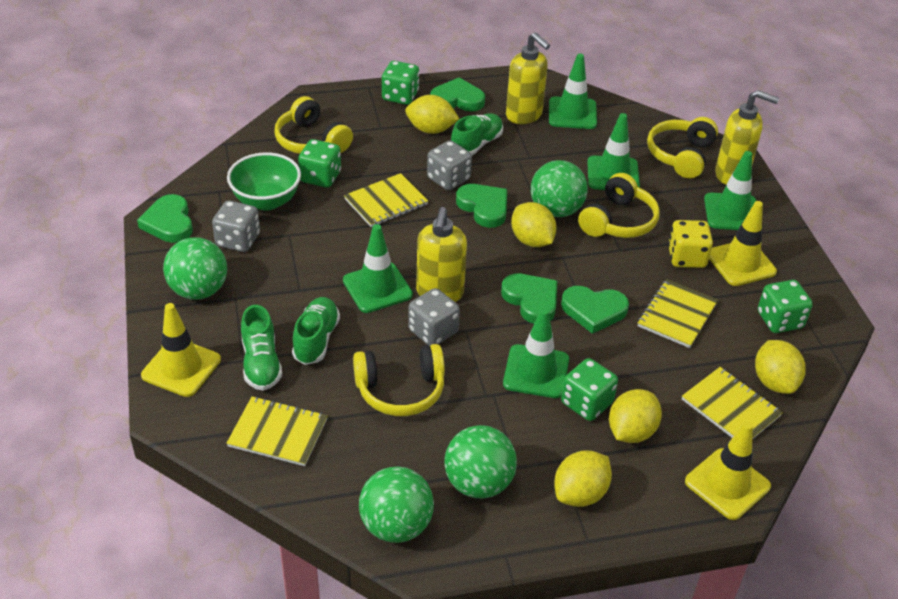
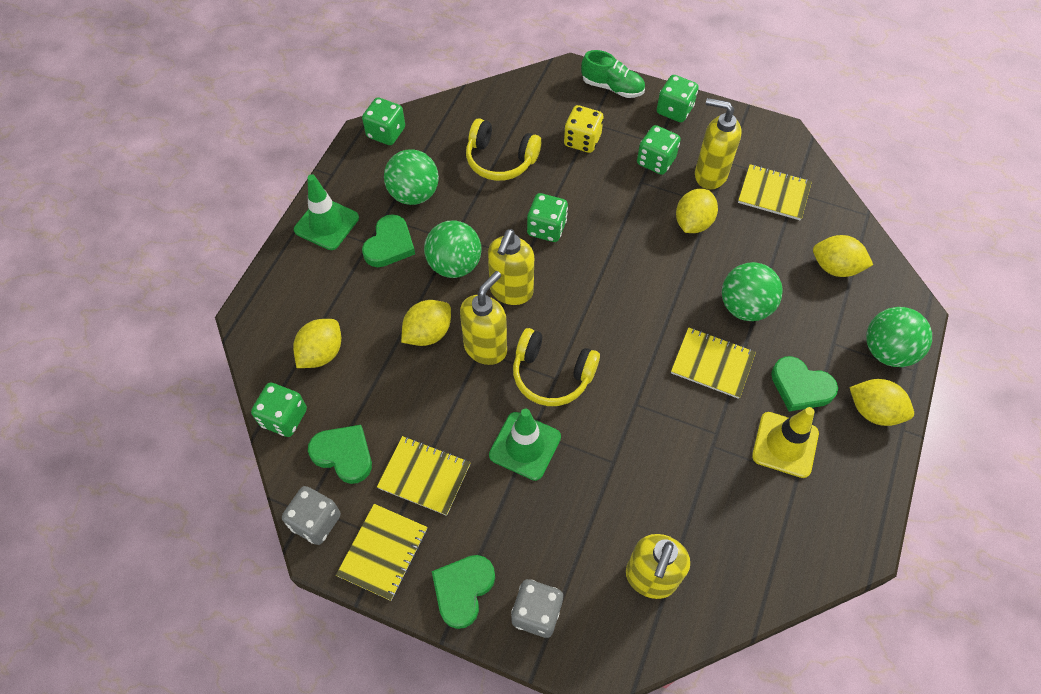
green bowl: [227,152,301,211] = 1 -> none = 0
green dice: [298,139,341,188] [382,61,419,105] [561,358,618,421] [758,280,813,333] = 4 -> [251,383,307,437] [362,97,405,145] [527,193,568,242] [637,125,681,175] [657,75,699,122] = 5
green heart: [137,194,193,243] [430,77,485,112] [456,184,507,228] [501,273,557,324] [561,286,629,334] = 5 -> [308,425,372,484] [362,214,415,267] [432,555,495,629] [771,356,838,411] = 4
green shoe: [241,305,282,391] [292,297,340,365] [451,113,503,155] = 3 -> [581,50,645,98] = 1
green traffic cone: [343,224,413,313] [503,308,569,398] [549,54,597,129] [587,113,640,190] [704,151,756,230] = 5 -> [294,174,359,250] [489,408,561,481] = 2
grey dice: [212,201,260,252] [408,288,460,346] [427,140,472,191] = 3 -> [282,486,341,545] [511,579,563,638] = 2
yellow headphones: [274,96,353,154] [353,344,445,416] [578,173,660,238] [647,117,718,178] = 4 -> [466,118,541,181] [513,328,600,406] = 2
yellow soap dispenser: [416,207,467,302] [506,32,550,124] [715,90,779,185] = 3 -> [460,271,507,365] [488,229,534,305] [626,534,690,599] [695,98,742,189] = 4
yellow traffic cone: [141,303,221,397] [685,421,771,520] [709,201,777,286] = 3 -> [752,407,819,478] = 1

